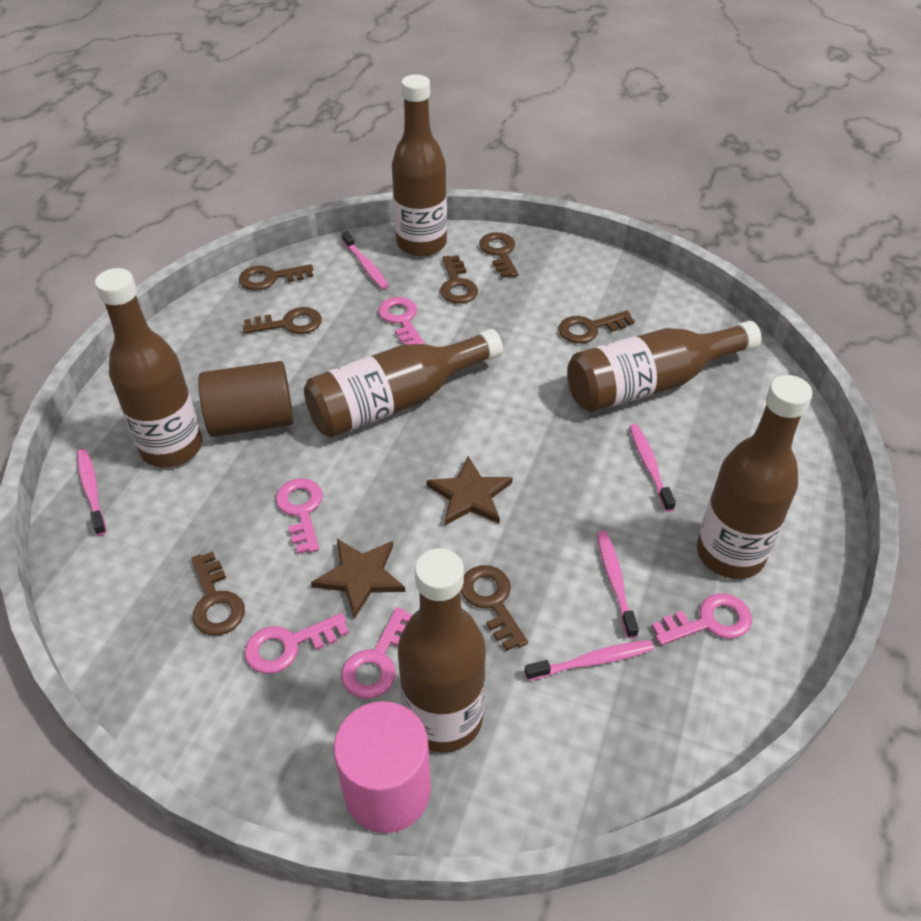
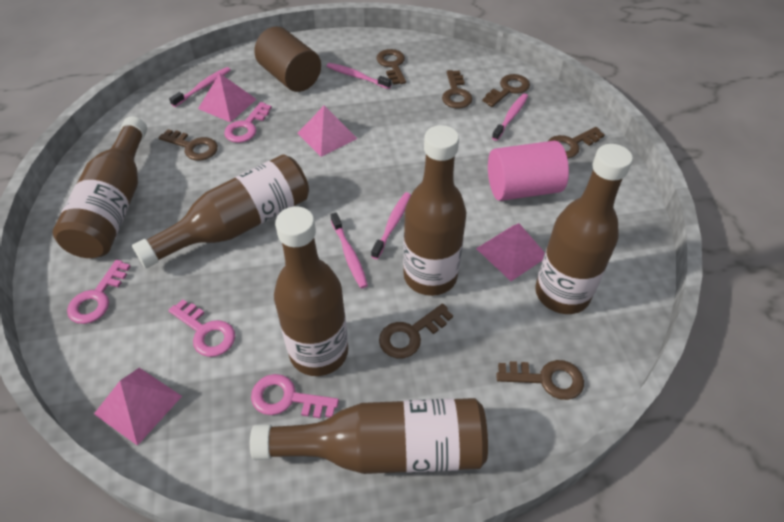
brown star: [311,539,405,619] [426,456,513,525] = 2 -> none = 0
pink key: [244,613,349,674] [275,478,323,554] [341,607,413,699] [378,297,424,345] [652,593,752,645] = 5 -> [67,260,131,324] [169,299,235,357] [224,102,272,143] [251,374,339,418] = 4
pink pyramid: none = 0 -> [94,368,182,446] [198,73,257,122] [298,105,357,157] [476,223,545,281] = 4

